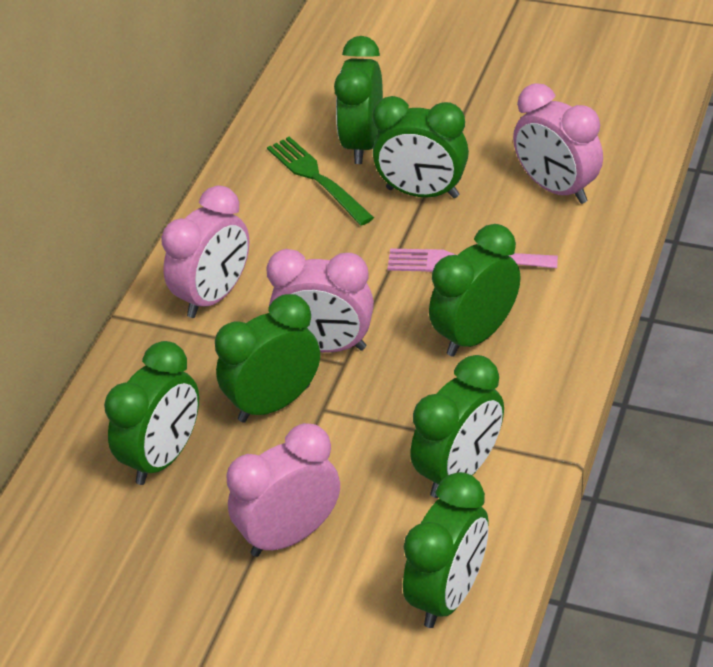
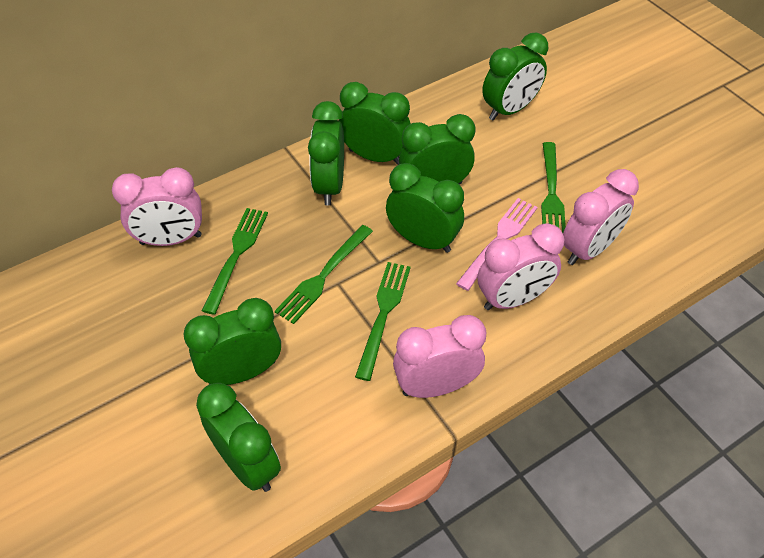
green fork: [267,136,374,226] = 1 -> [202,208,268,315] [275,225,373,324] [355,262,411,381] [541,142,566,233] = 4

